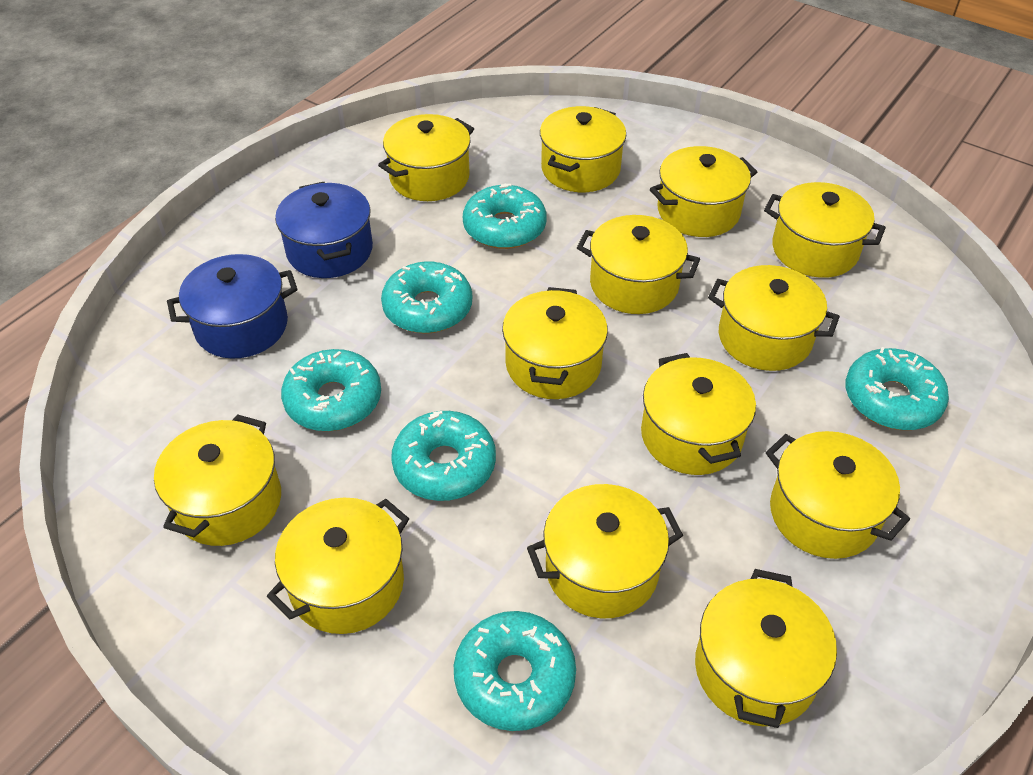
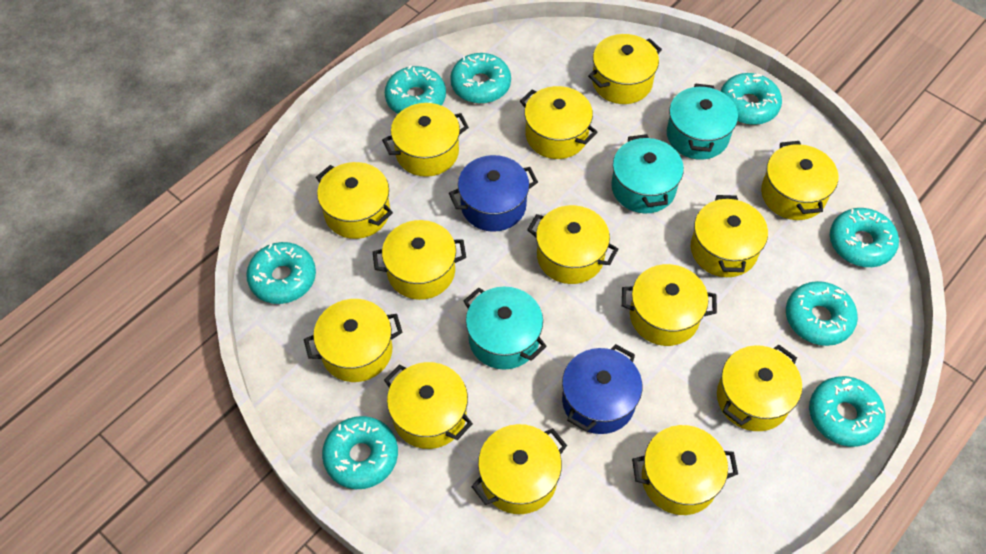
turquoise donut: [281,349,381,431] [381,262,472,333] [391,411,496,501] [454,611,576,731] [463,184,547,249] [846,347,949,430] = 6 -> [246,242,316,304] [322,416,398,489] [385,65,446,114] [450,53,511,104] [721,73,782,125] [786,281,858,346] [809,376,885,447] [830,208,899,267] = 8
turquoise pot: none = 0 -> [463,287,547,370] [611,134,684,213] [667,84,738,160] = 3
yellow pot: [154,414,281,546] [267,498,410,634] [378,114,474,201] [502,287,608,399] [527,484,683,618] [540,106,626,192] [577,215,700,314] [641,353,756,475] [650,146,757,237] [695,569,837,728] [708,265,840,371] [764,182,886,278] [766,431,910,559] = 13 -> [304,299,403,382] [316,162,393,239] [373,220,466,300] [382,103,469,177] [384,362,473,449] [471,424,567,514] [520,86,598,159] [527,205,618,284] [588,34,662,104] [622,264,717,346] [632,425,738,515] [691,195,768,277] [717,345,802,431] [761,141,838,220] = 14

